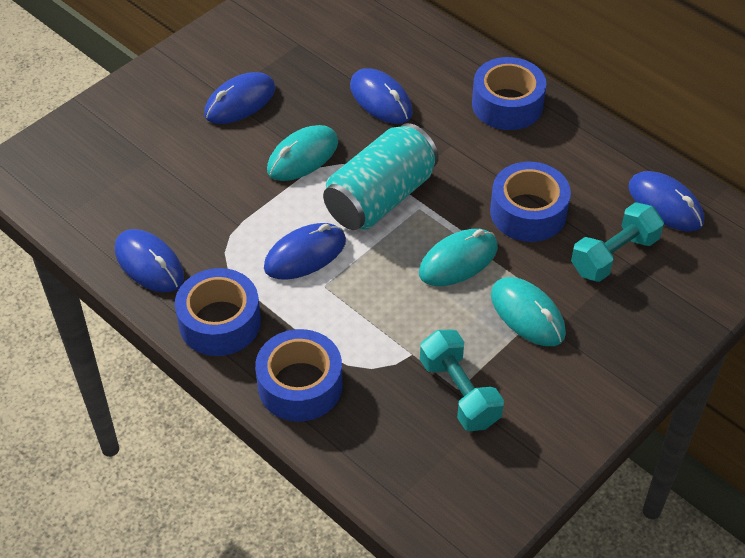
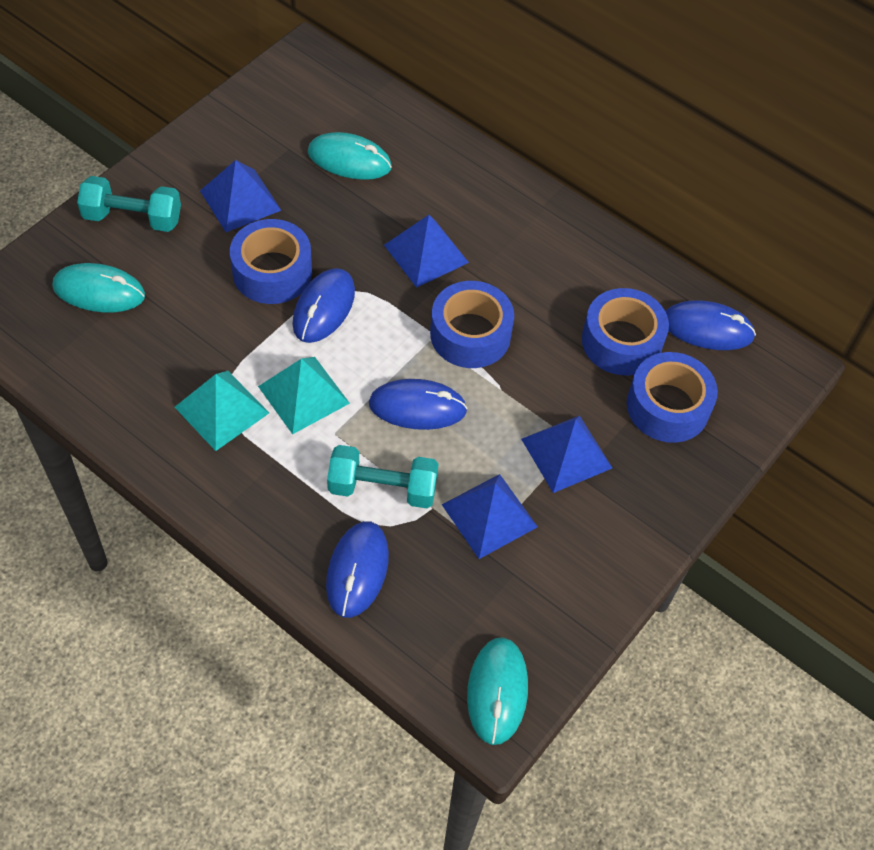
blue mouse: [115,229,184,293] [204,72,276,124] [264,223,346,279] [350,68,413,124] [629,171,704,231] = 5 -> [292,268,355,343] [326,521,389,618] [369,379,468,430] [666,300,756,350] = 4
blue pyramid: none = 0 -> [200,160,281,232] [384,215,469,288] [442,474,538,559] [521,415,612,493] = 4
turquoise can: [323,123,439,230] = 1 -> none = 0
turquoise pyramid: none = 0 -> [175,371,269,451] [258,357,350,434] = 2

